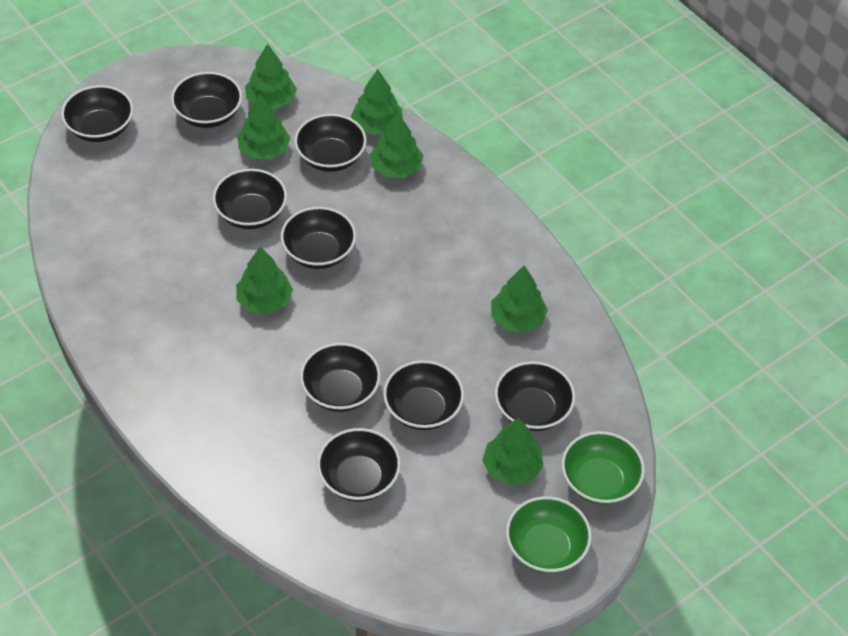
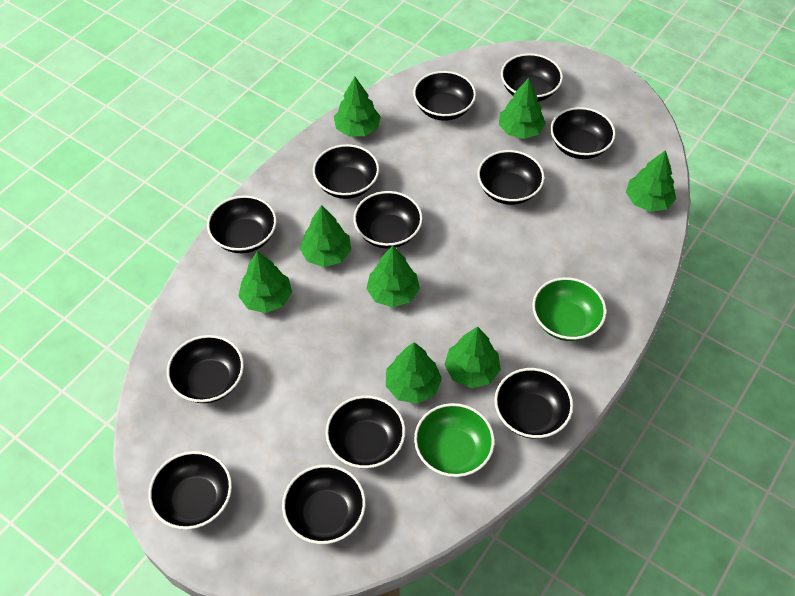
black bowl: [61,85,133,142] [171,72,242,128] [213,169,287,229] [281,207,356,269] [294,114,367,172] [300,343,380,412] [317,428,401,502] [383,360,464,430] [495,361,575,431] = 9 -> [148,451,232,530] [167,335,244,403] [207,195,277,253] [282,464,366,544] [313,144,379,199] [325,395,405,469] [353,191,423,249] [413,71,476,121] [477,150,545,205] [494,368,573,439] [501,53,563,102] [550,107,616,159] = 12
green tree: [236,246,293,314] [237,94,290,159] [245,44,297,109] [351,69,403,135] [370,112,424,178] [482,417,544,486] [491,265,548,333] = 7 -> [238,251,292,313] [300,205,351,267] [334,77,381,136] [366,246,420,307] [386,342,442,404] [444,326,501,388] [499,78,546,139] [626,150,676,212] = 8

